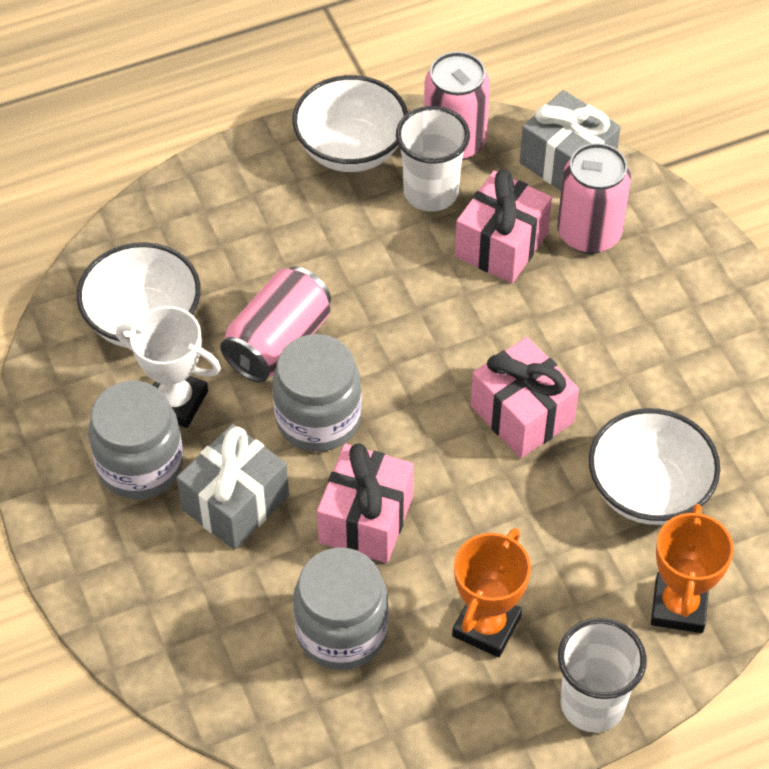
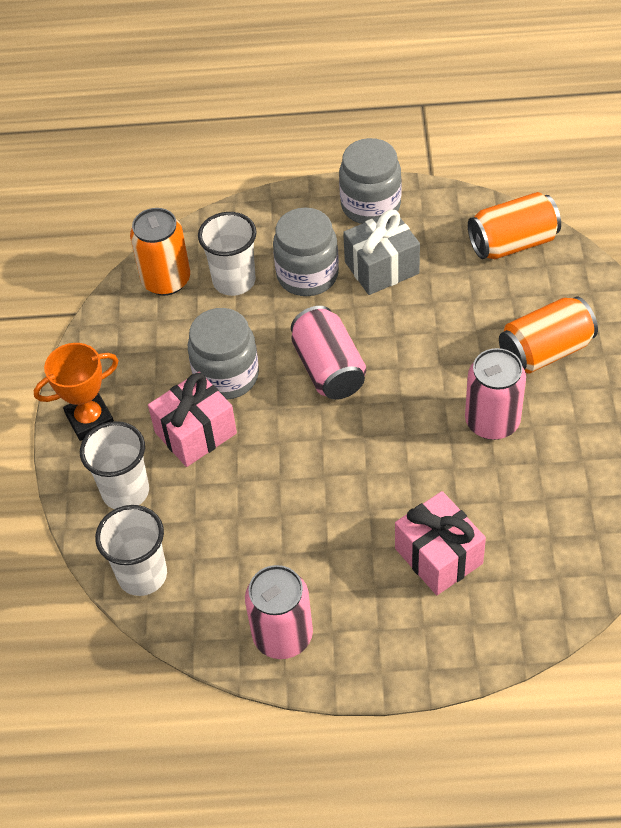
grey gift: [176,424,289,550] [520,90,621,190] = 2 -> [343,210,420,295] = 1
orange can: none = 0 -> [130,208,190,296] [468,192,561,259] [499,296,598,374] = 3
orange trophy: [452,528,531,657] [651,504,734,633] = 2 -> [34,343,119,441] = 1
pink gift: [317,443,414,563] [455,169,552,283] [471,337,579,458] = 3 -> [148,372,237,467] [395,491,486,595] = 2
white bowl: [77,242,201,348] [292,75,408,172] [589,408,720,525] = 3 -> none = 0
white cup: [396,106,470,212] [558,618,647,732] = 2 -> [80,421,149,509] [95,505,167,596] [198,212,257,296] = 3
white trophy: [116,306,221,428] = 1 -> none = 0

